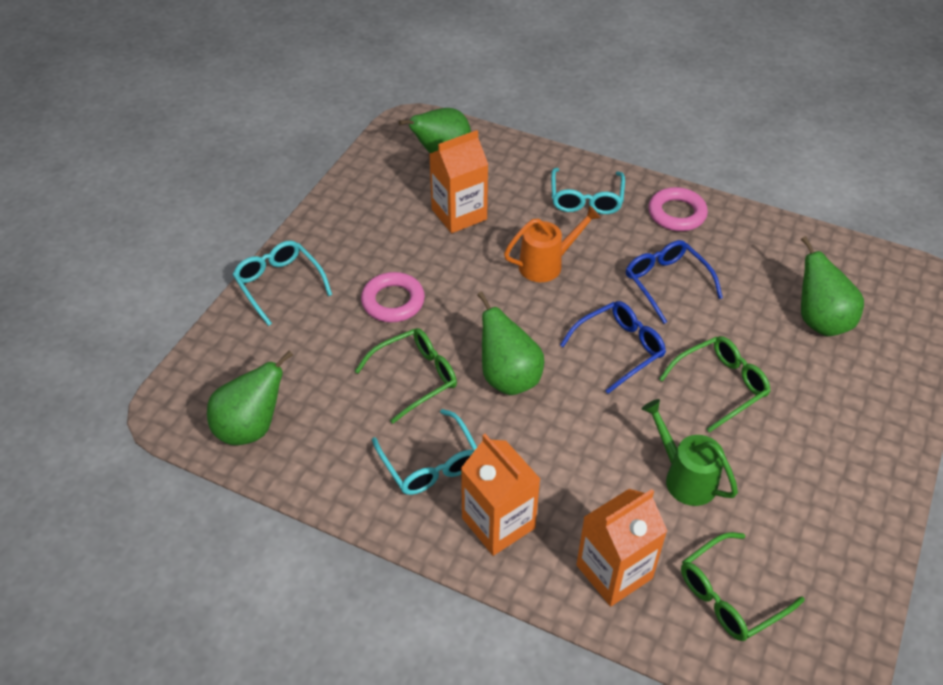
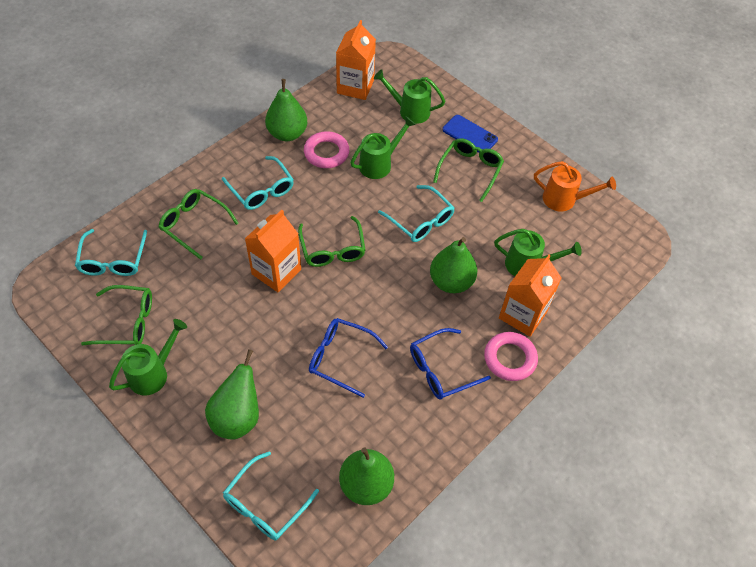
blue phone: none = 0 -> [442,115,498,153] = 1
green glasses: [355,328,457,424] [659,336,771,433] [681,532,805,641] = 3 -> [81,285,152,345] [159,189,239,260] [298,216,366,267] [433,138,504,202] = 4
green watering can: [642,399,738,506] = 1 -> [109,319,187,395] [350,116,416,179] [374,69,445,124] [494,229,582,276] = 4
turquoise glasses: [233,241,332,326] [372,409,477,495] [551,168,625,214] = 3 -> [75,229,147,276] [222,156,294,210] [223,451,319,540] [378,185,455,242] = 4

